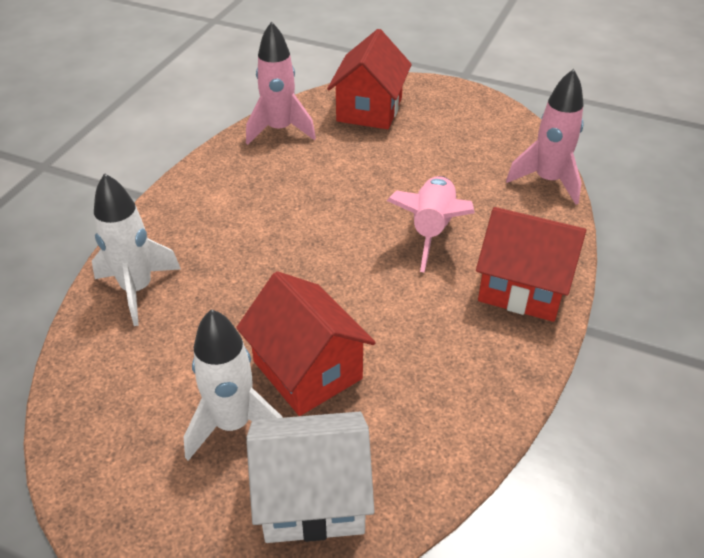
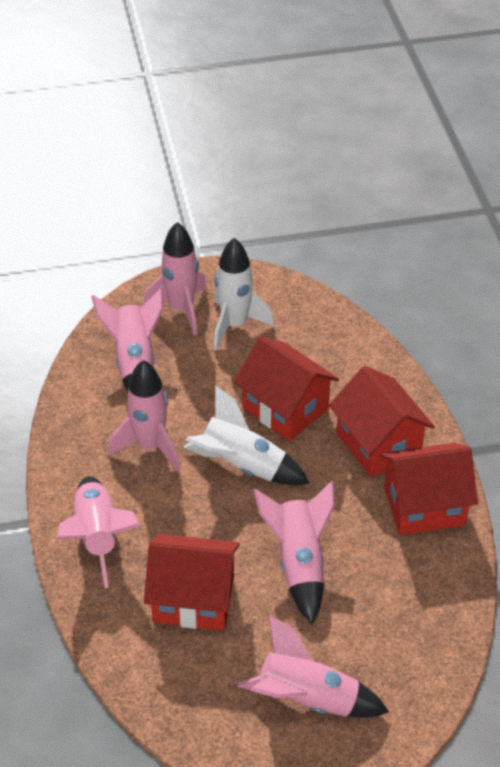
pink rocket: [246,21,316,145] [387,176,475,272] [506,69,584,205] = 3 -> [57,476,140,588] [91,287,163,392] [108,360,180,471] [143,222,207,335] [237,615,389,718] [253,481,335,624] = 6
red house: [236,271,376,416] [327,29,412,129] [476,207,586,322] = 3 -> [144,534,240,630] [234,336,339,441] [329,366,435,477] [380,443,478,535] = 4
white house: [246,412,375,543] = 1 -> none = 0

